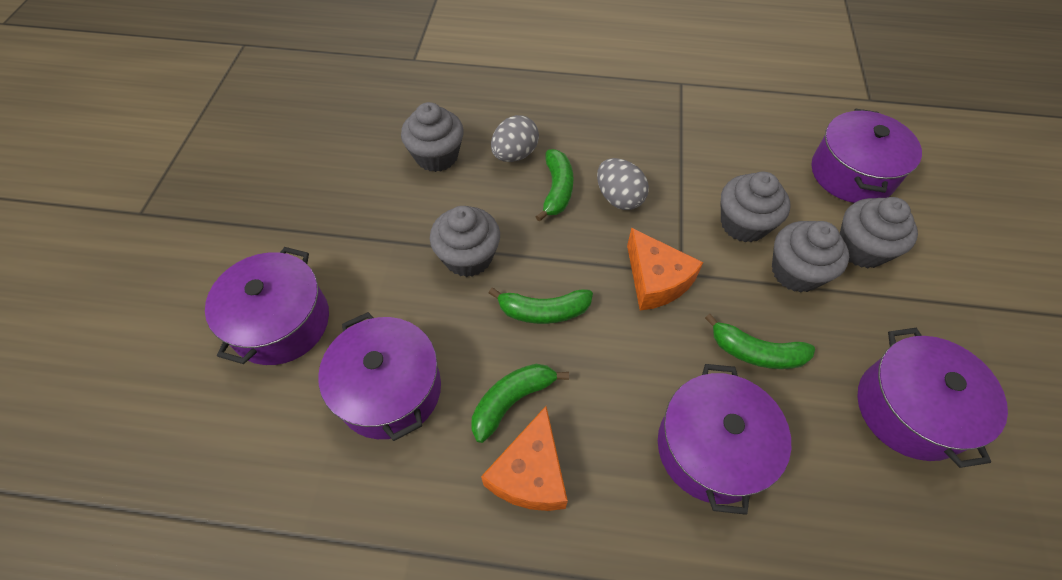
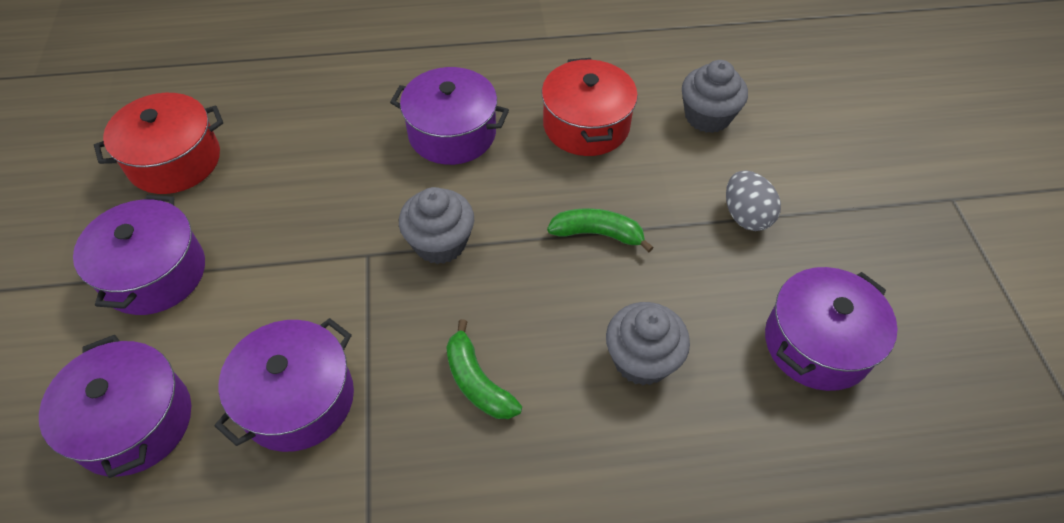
green banana: [471,364,569,443] [489,288,593,324] [536,149,574,222] [705,314,815,369] = 4 -> [446,319,522,419] [547,208,654,252] = 2
grey cupcake: [401,102,464,172] [430,206,500,277] [721,172,790,242] [772,221,849,292] [840,197,918,268] = 5 -> [399,187,474,264] [606,302,690,385] [682,60,748,133] = 3
grey egg: [491,115,539,162] [597,158,649,210] = 2 -> [726,170,781,231] = 1
orange cheese: [481,406,568,511] [627,228,703,311] = 2 -> none = 0
red pot: none = 0 -> [94,93,223,194] [542,58,638,156] = 2

